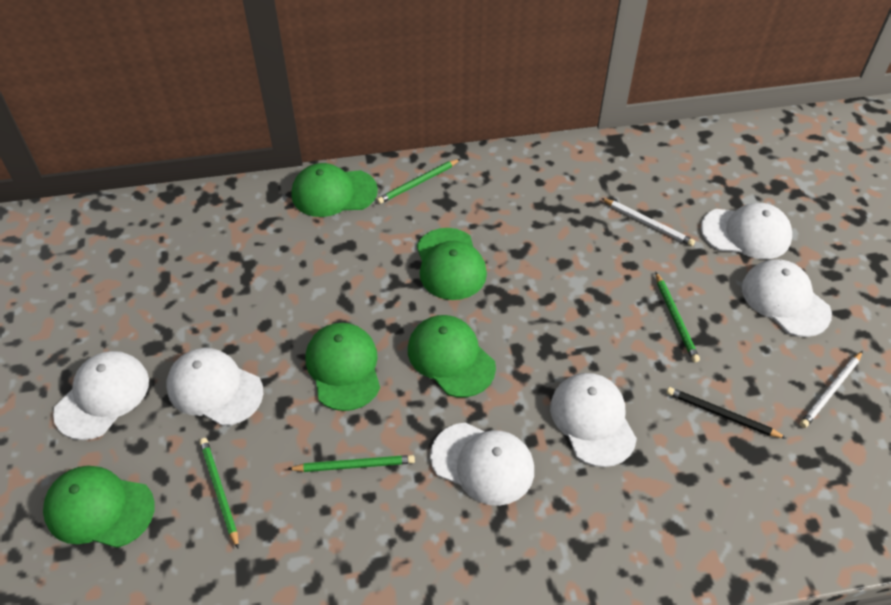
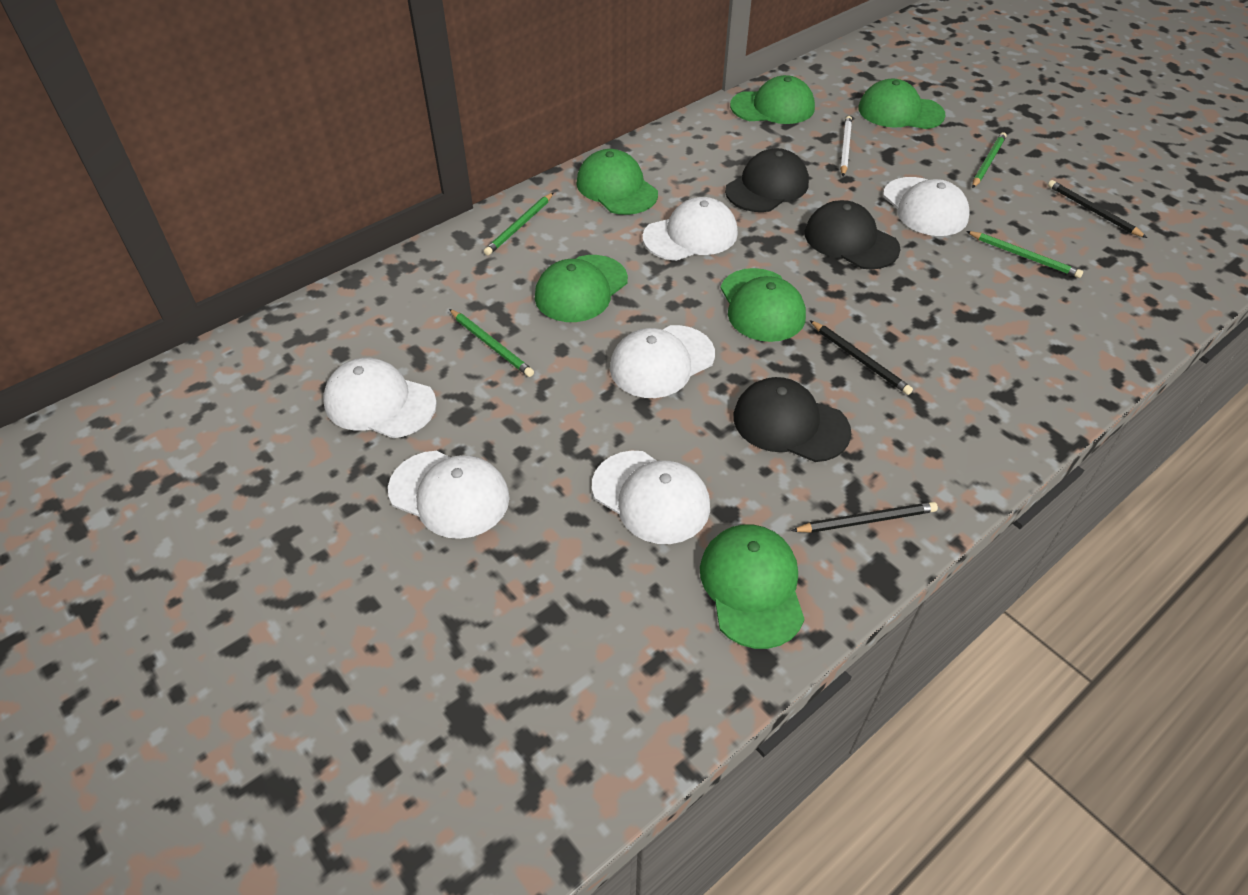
black cap: none = 0 -> [725,148,809,212] [734,377,851,462] [805,200,901,269] = 3
black pencil: [666,387,787,439] = 1 -> [791,502,938,533] [810,320,913,395] [1048,180,1147,238] = 3
green cap: [43,466,155,548] [291,163,378,217] [306,323,380,411] [408,315,496,397] [417,228,487,300] = 5 -> [535,255,628,322] [576,149,658,215] [700,524,805,649] [720,268,806,342] [730,75,815,124] [858,79,946,129] = 6
white pencil: [601,198,695,246] [800,351,863,428] = 2 -> [840,116,852,176] = 1

